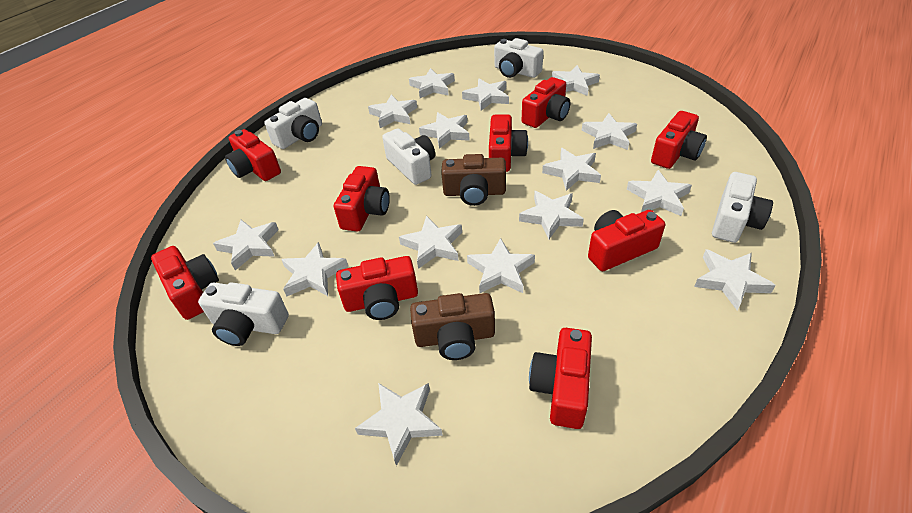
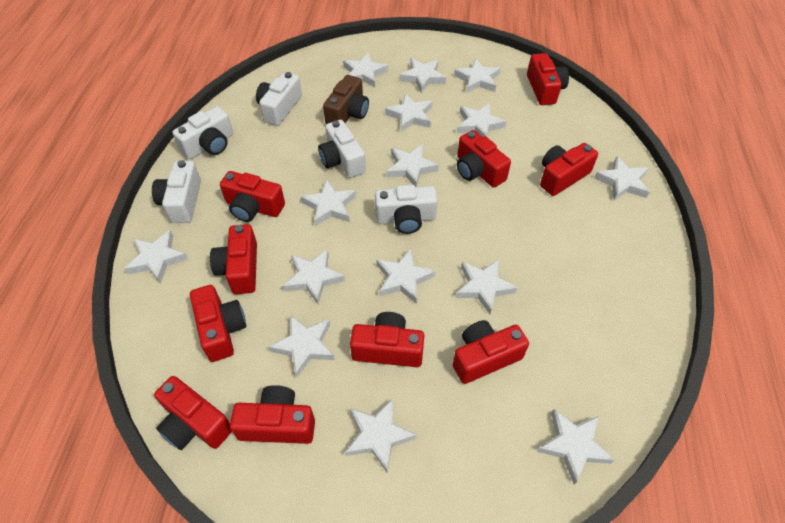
brown camera: [410,293,495,360] [441,154,506,206] = 2 -> [323,75,369,124] = 1
red camera: [151,246,219,320] [225,129,281,181] [334,166,390,231] [336,256,418,320] [489,115,528,172] [522,77,571,128] [529,328,592,429] [588,210,665,271] [651,111,707,169] = 9 -> [154,376,232,450] [190,285,246,362] [210,224,257,294] [220,171,285,222] [230,385,315,444] [350,312,425,367] [453,320,529,384] [457,130,511,188] [527,53,569,105] [540,143,598,196] = 10

